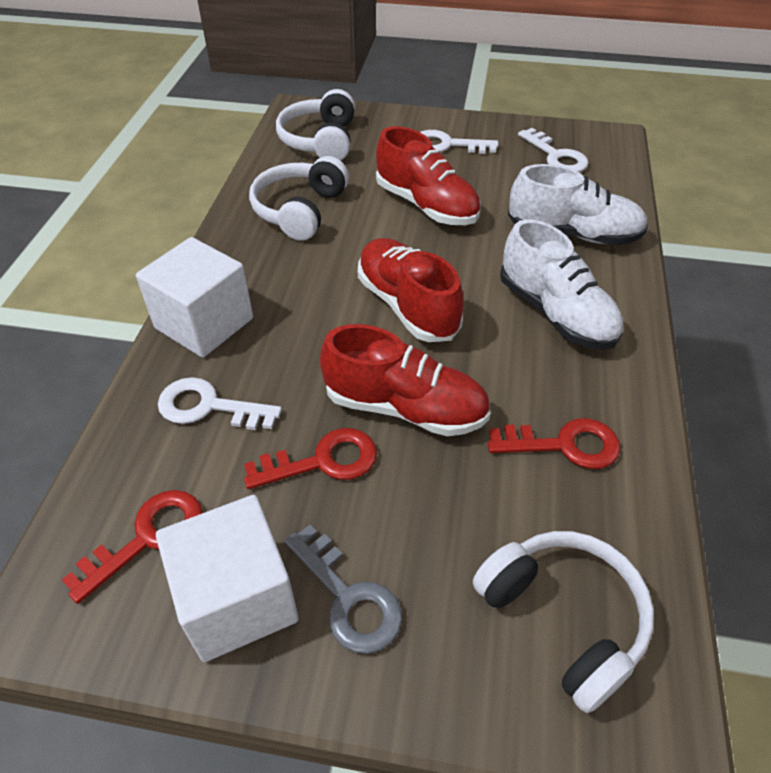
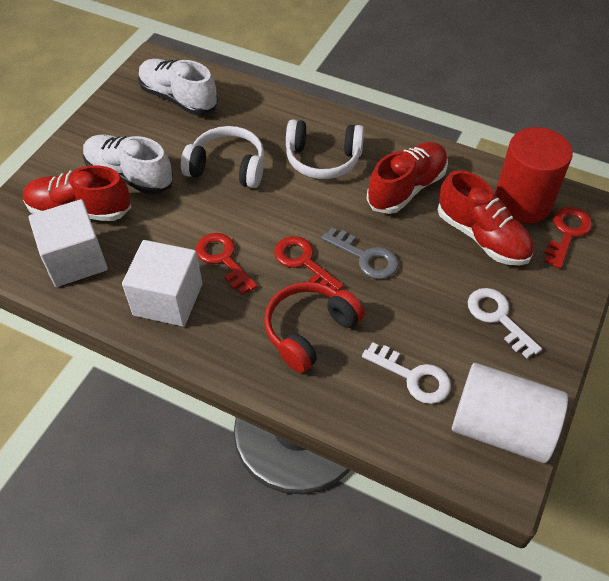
red cylinder: none = 0 -> [495,127,573,223] = 1
red headphones: none = 0 -> [264,282,365,373] = 1
white cylinder: none = 0 -> [452,363,568,463] = 1
white headphones: [249,156,349,241] [276,89,355,161] [473,531,654,713] = 3 -> [181,126,264,188] [286,119,364,179] = 2
white key: [158,377,282,430] [420,130,498,154] [518,128,589,172] = 3 -> [362,342,451,404] [468,288,542,358] = 2

